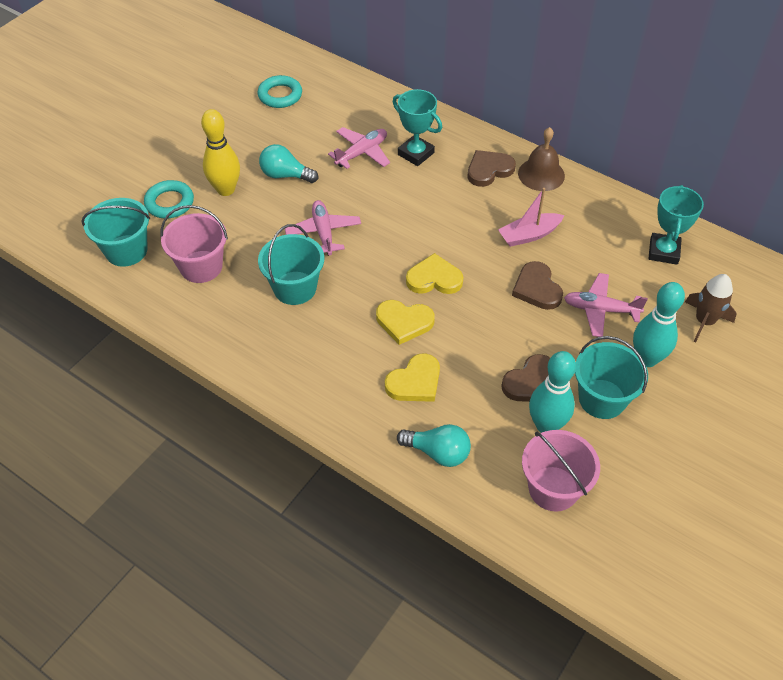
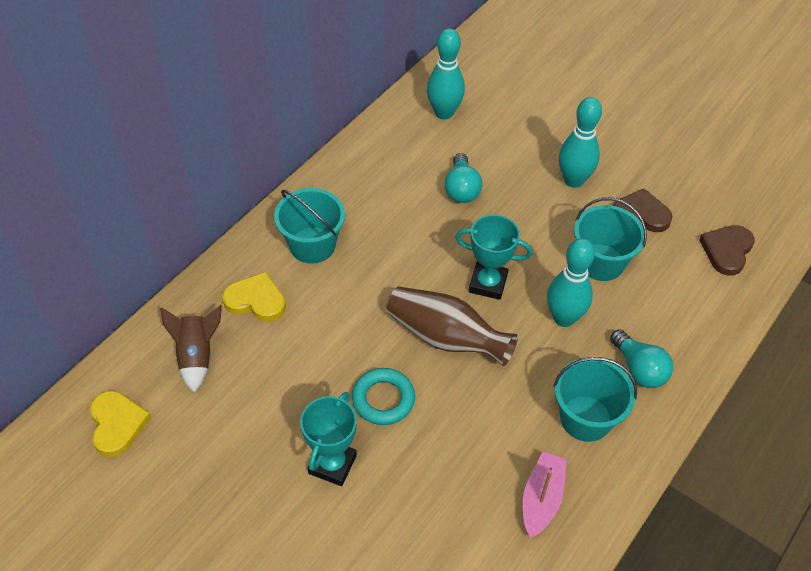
brown bell: [518,127,565,191] = 1 -> none = 0
brown heart: [468,150,516,187] [501,354,550,402] [512,261,563,310] = 3 -> [613,188,673,232] [699,225,755,276] = 2
brown vase: none = 0 -> [386,287,518,366] = 1
pink bucket: [161,205,228,283] [522,430,600,512] = 2 -> none = 0
pink plane: [285,200,361,256] [328,127,390,169] [564,273,648,337] = 3 -> none = 0
turquoise bowling pin: [529,351,576,433] [633,282,685,367] = 2 -> [427,28,465,120] [547,238,595,327] [559,97,602,188] = 3
turquoise ring: [144,180,194,219] [258,75,302,108] = 2 -> [352,368,415,425] = 1
yellow bowling pin: [201,109,240,196] = 1 -> none = 0
yellow heart: [376,300,435,345] [385,353,440,402] [406,253,464,294] = 3 -> [90,391,151,457] [222,272,286,322] = 2

